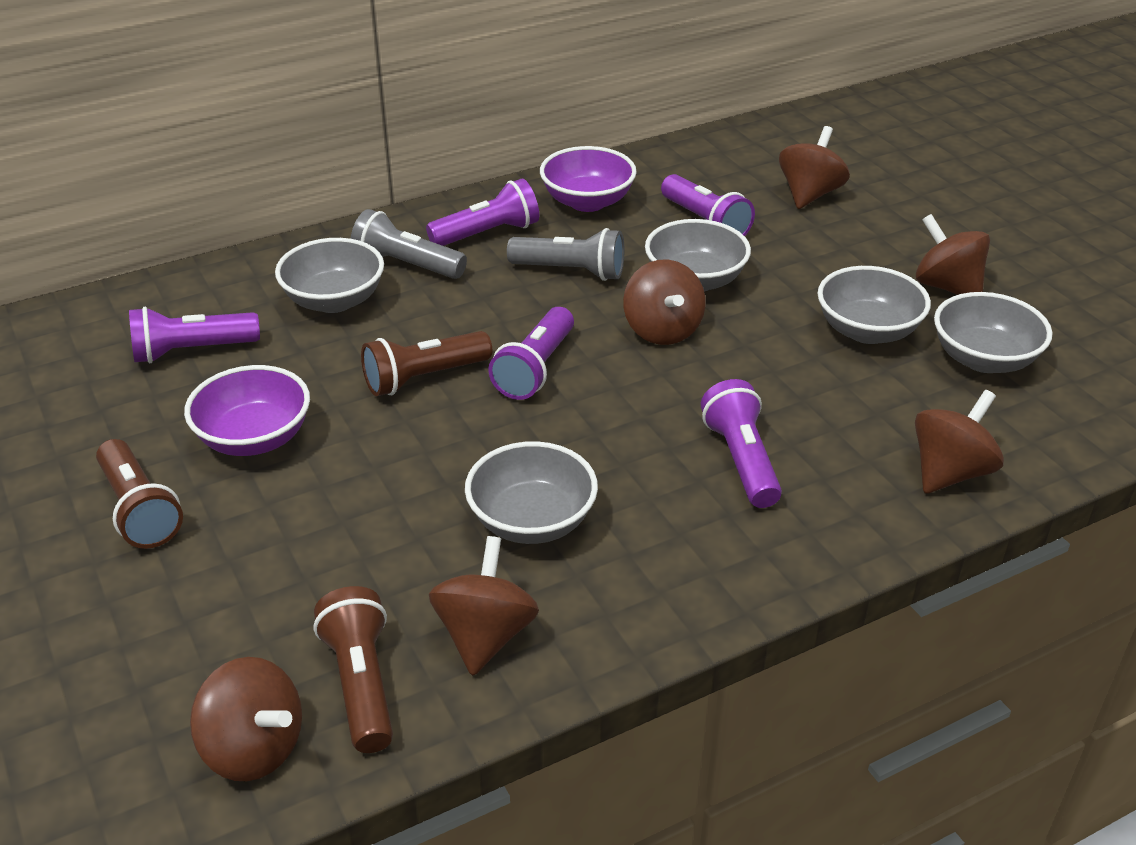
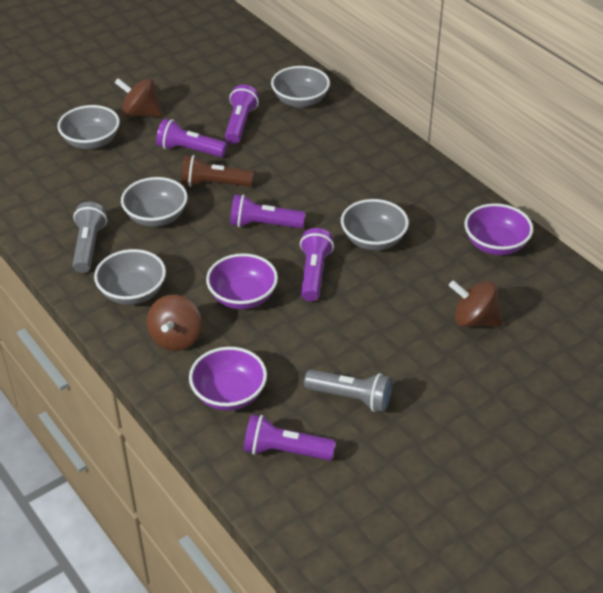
brown flashlight: [96,439,183,549] [314,586,393,753] [361,331,492,396] = 3 -> [181,155,254,187] = 1
brown spinning top: [190,657,302,781] [429,536,539,676] [623,260,706,345] [779,126,850,209] [915,390,1004,494] [916,214,990,295] = 6 -> [114,78,162,117] [147,295,202,351] [449,280,502,327] = 3
purple bowl: [184,365,310,456] [540,146,637,212] = 2 -> [189,347,267,411] [206,253,278,309] [464,203,533,255] = 3

